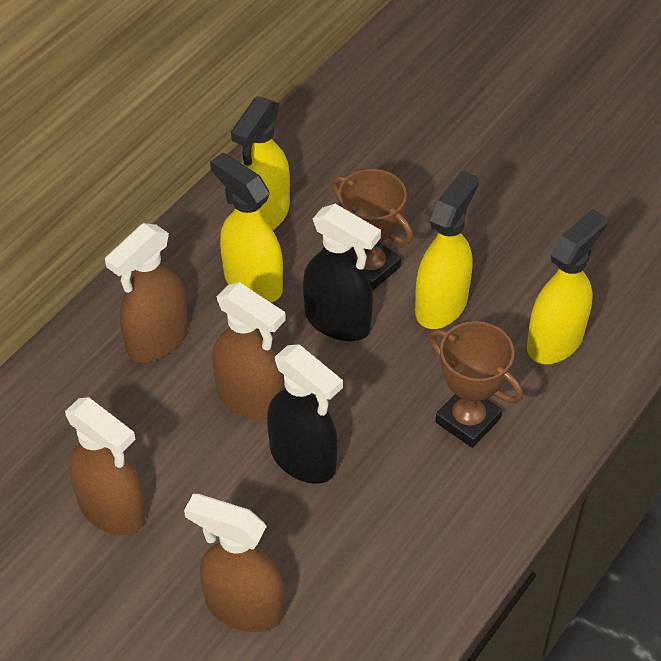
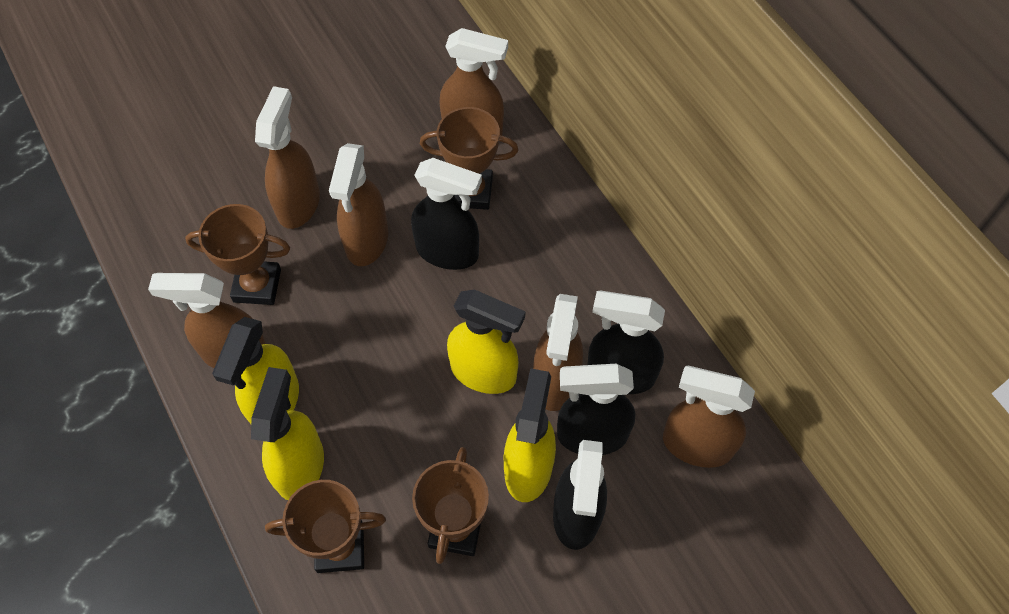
black spray bottle: [267,344,343,484] [303,204,381,341] = 2 -> [411,158,482,270] [553,440,607,550] [557,364,635,455] [587,290,665,394] = 4
brown spray bottle: [65,397,146,535] [105,223,188,362] [184,494,284,632] [212,282,286,420] = 4 -> [148,273,266,368] [255,86,320,229] [329,143,388,266] [439,28,508,135] [533,294,583,411] [663,365,755,468] = 6
brown trophy: [332,169,413,291] [429,321,523,448] = 2 -> [185,204,290,305] [265,480,386,573] [412,447,489,564] [420,107,518,210] = 4

